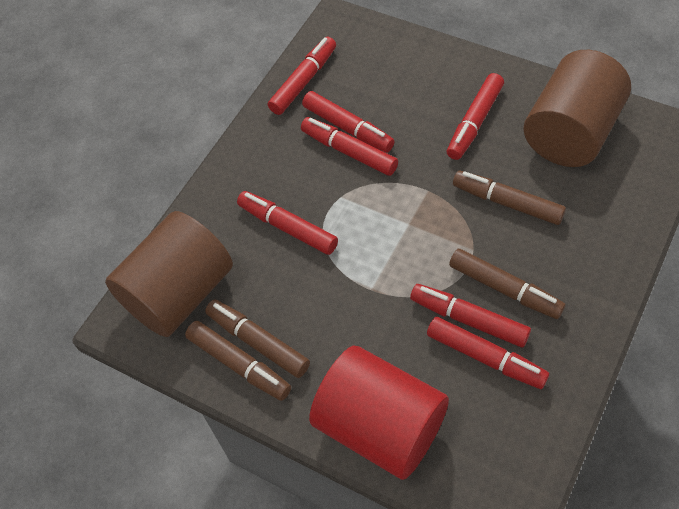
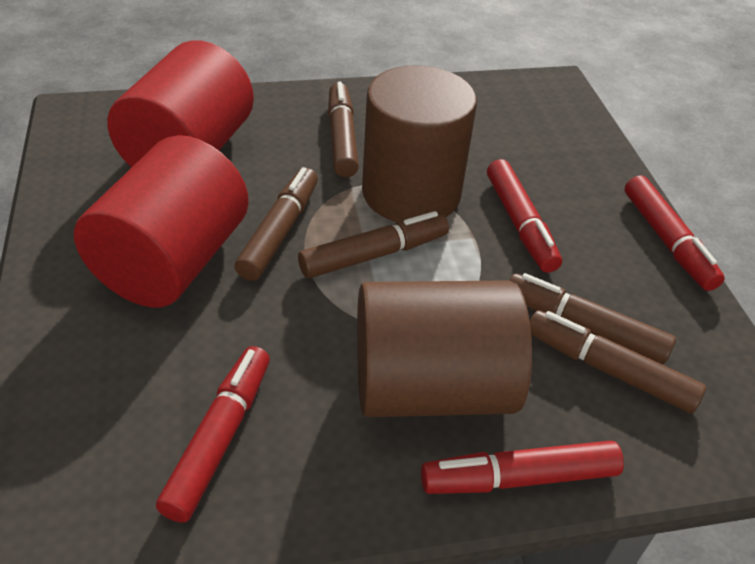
brown marker: [185,321,291,401] [205,300,310,378] [449,249,566,319] [453,170,566,225] = 4 -> [235,167,318,281] [298,211,449,278] [328,82,359,177] [509,273,676,364] [530,310,706,413] = 5
red cylinder: [309,346,449,480] = 1 -> [74,135,249,308] [107,41,254,167] = 2
red marker: [237,191,338,255] [268,37,336,115] [301,117,398,176] [302,91,395,153] [410,284,531,347] [427,317,549,389] [447,73,504,160] = 7 -> [156,346,270,523] [421,441,624,494] [487,159,562,273] [625,176,725,291] = 4

